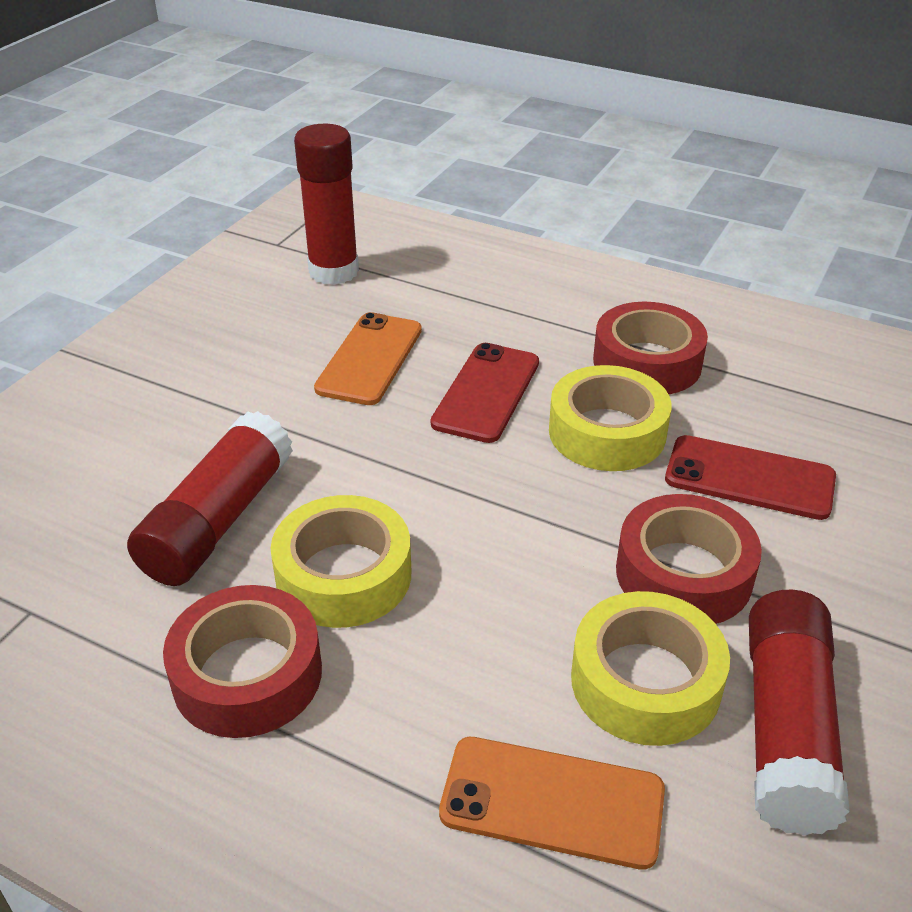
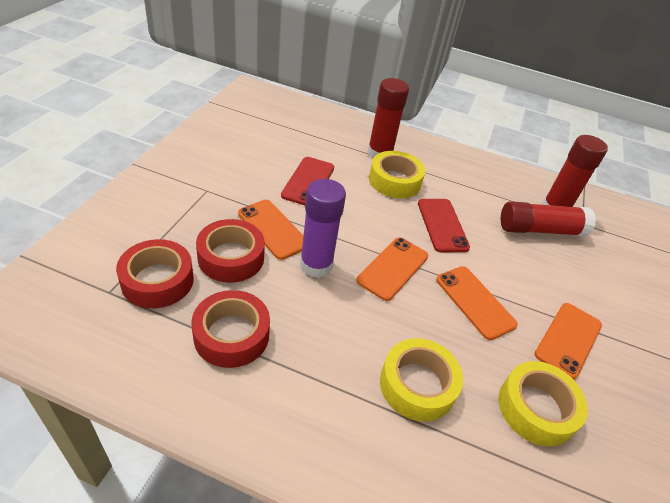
orange phone: [314,312,422,405] [439,737,665,870] = 2 -> [238,200,304,260] [356,237,428,301] [436,266,518,340] [535,303,602,380] = 4
purple glue stick: none = 0 -> [300,179,346,278] = 1

